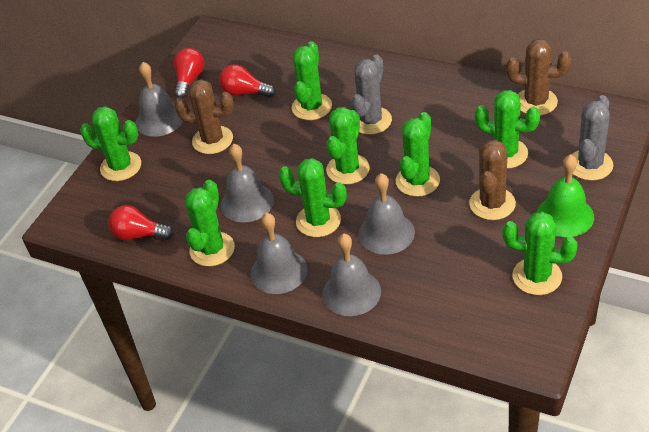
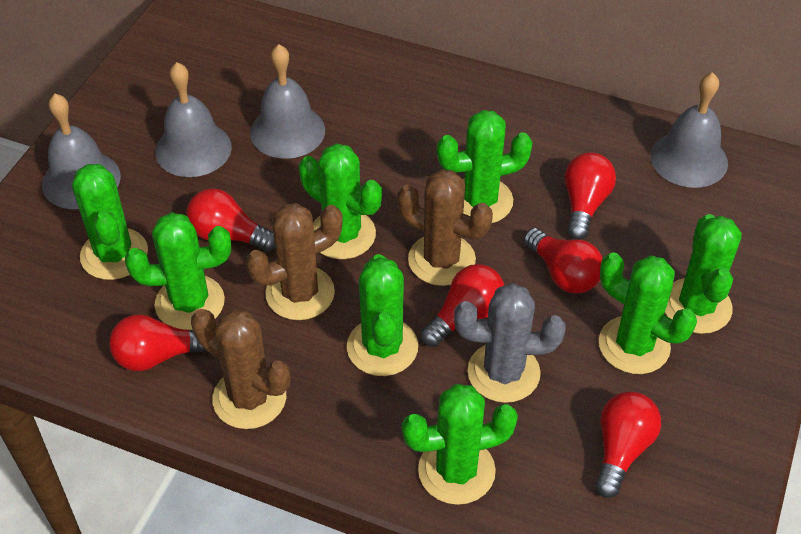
green bell: [536,154,594,237] = 1 -> none = 0
grey bell: [136,62,183,137] [221,144,274,223] [250,213,307,294] [322,234,381,316] [359,173,415,255] = 5 -> [42,94,121,209] [155,62,232,177] [250,44,325,159] [651,72,728,188] = 4
grey cactus: [352,54,392,135] [572,95,613,181] = 2 -> [454,283,566,403] = 1
red light bulb: [108,205,174,240] [174,48,204,98] [219,64,275,98] = 3 -> [109,314,208,371] [186,188,275,252] [421,264,504,347] [524,228,603,294] [565,152,616,240] [595,391,661,498] = 6

